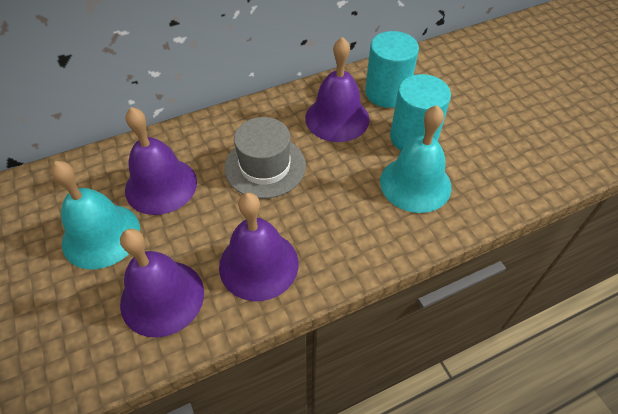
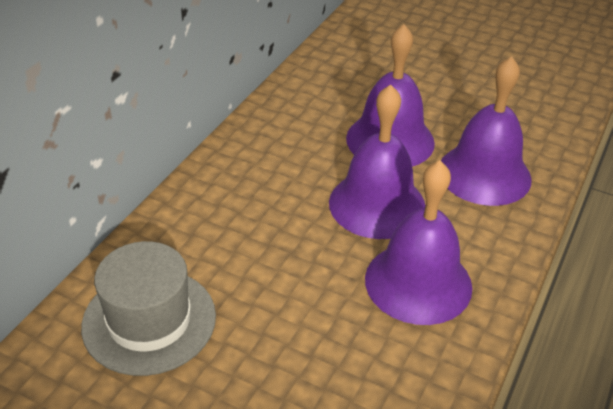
turquoise bell: [51,161,140,270] [380,105,452,213] = 2 -> none = 0
turquoise cylinder: [365,31,419,108] [390,74,451,151] = 2 -> none = 0

